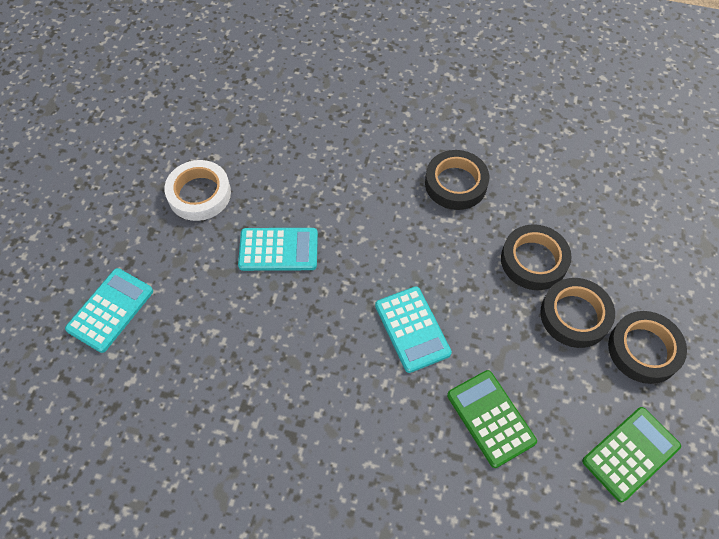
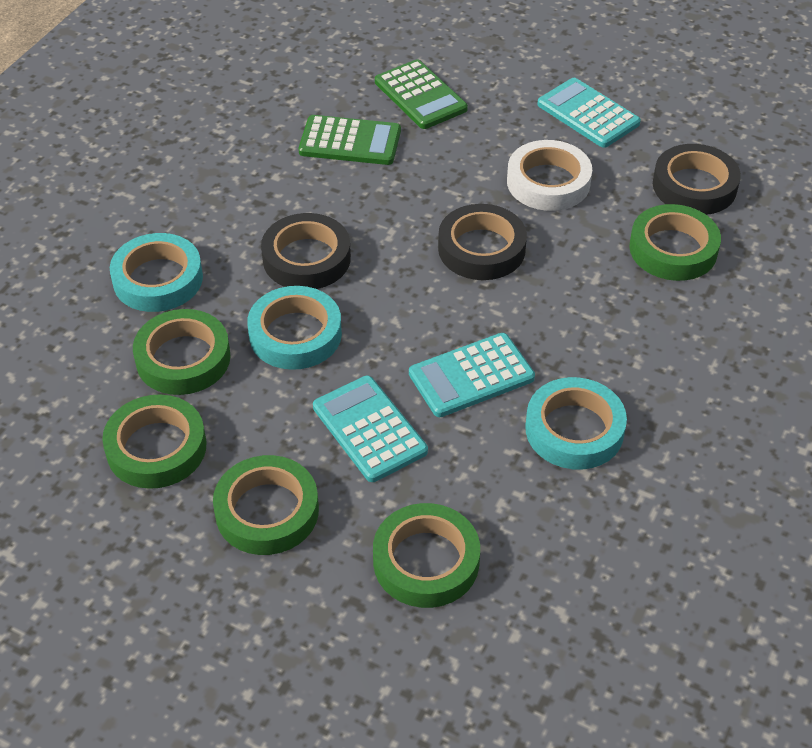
black tape: [425,150,489,210] [501,224,572,290] [540,278,615,348] [608,311,687,384] = 4 -> [261,213,351,289] [438,204,527,280] [653,144,741,215] = 3
green tape: none = 0 -> [102,394,206,489] [133,309,231,395] [213,455,319,555] [373,503,480,608] [629,204,721,281] = 5
turquoise tape: none = 0 -> [110,233,203,312] [247,286,342,370] [525,377,627,470] = 3

